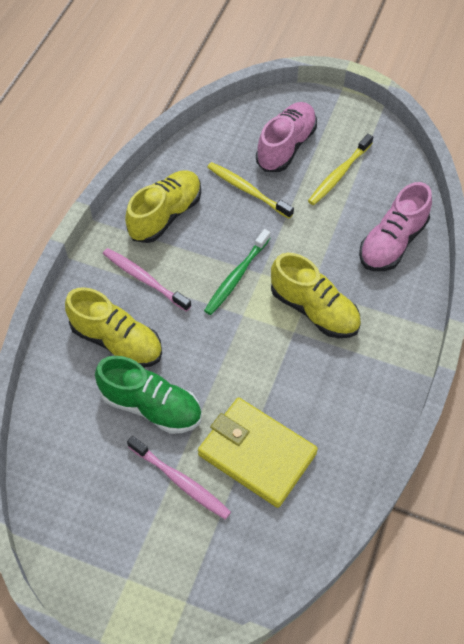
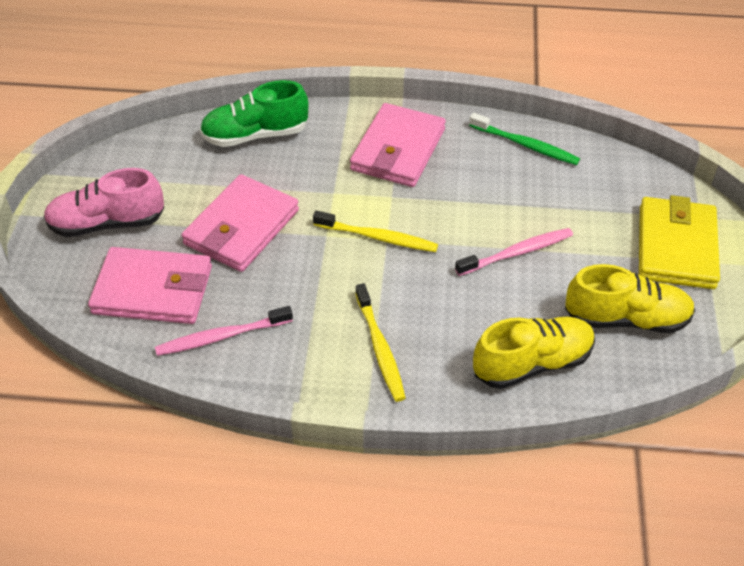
pink shoe: [256,102,317,172] [359,182,432,271] = 2 -> [44,168,164,237] = 1
pink wallet: none = 0 -> [88,247,212,324] [182,174,299,272] [350,103,446,187] = 3
yellow shoe: [65,287,162,368] [125,170,201,243] [271,253,361,338] = 3 -> [473,317,595,389] [565,264,695,333] = 2

